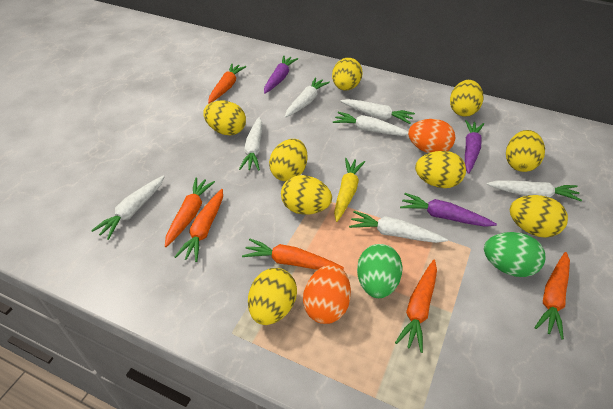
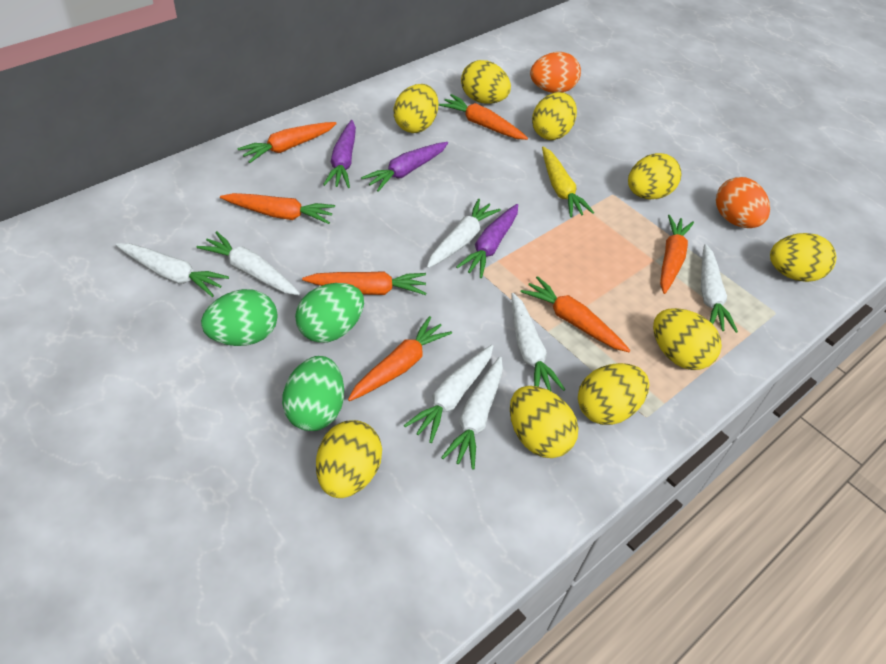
green egg: [357,244,402,298] [484,232,545,277] = 2 -> [201,289,278,346] [282,356,344,431] [295,283,364,343] = 3
orange carrot: [165,177,215,247] [174,189,223,262] [208,64,246,103] [242,238,344,270] [395,260,437,353] [534,252,570,339] = 6 -> [220,193,335,224] [237,122,337,163] [302,271,426,295] [348,316,452,401] [439,94,528,140] [521,276,630,352] [660,215,694,294] = 7

